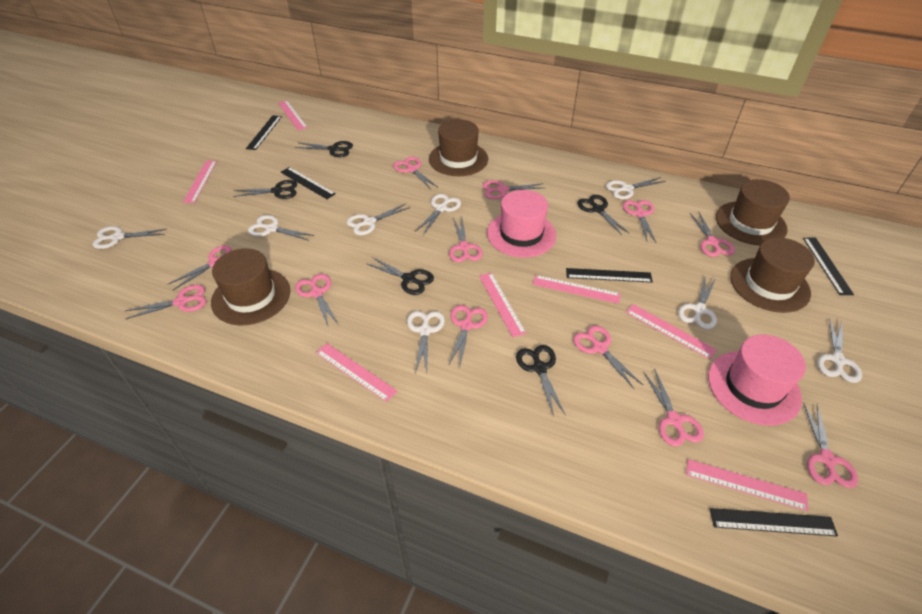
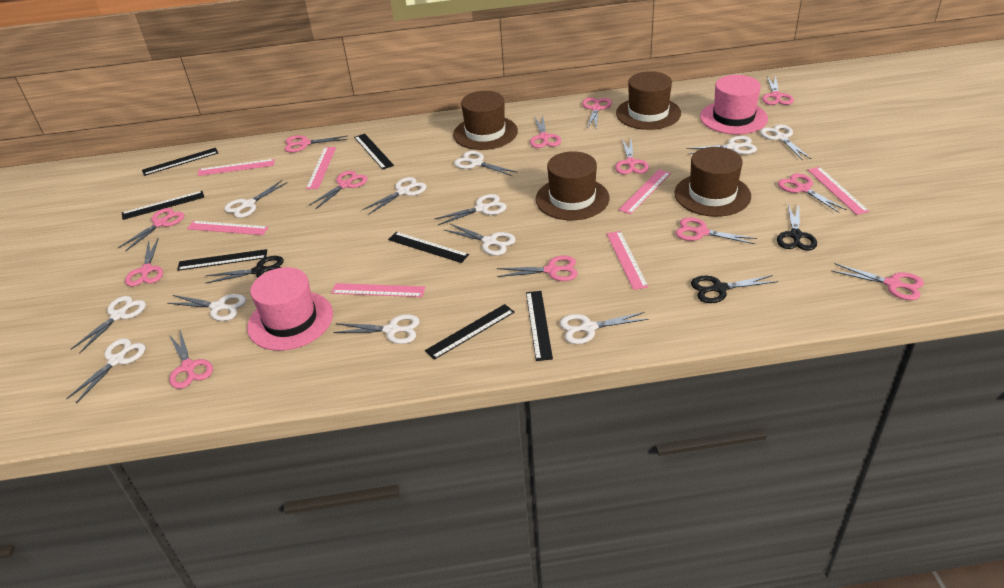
black ruler: [246,115,282,150] [281,167,336,199] [566,268,653,283] [710,508,838,537] [803,238,854,295] = 5 -> [122,191,204,220] [142,148,218,176] [177,249,267,271] [354,134,394,169] [388,232,469,263] [425,304,515,360] [526,291,553,361] = 7
black scissors: [233,180,297,199] [295,141,353,157] [366,257,434,295] [516,345,565,417] [577,195,629,235] = 5 -> [205,256,284,284] [691,275,778,303] [777,204,817,251] = 3
pink scissors: [125,285,206,319] [167,245,232,290] [295,274,339,326] [393,157,438,189] [448,305,488,369] [449,218,483,262] [482,180,544,199] [573,325,643,389] [623,200,656,242] [643,369,704,447] [690,212,735,257] [803,403,858,488] = 12 -> [118,208,184,252] [125,238,163,286] [169,330,213,389] [284,135,348,152] [308,171,367,210] [497,256,578,281] [530,114,561,148] [582,97,612,129] [615,139,649,174] [675,217,757,244] [762,75,794,105] [778,173,847,213] [832,263,924,300] = 13
white scissors: [93,226,167,249] [248,215,314,241] [347,204,411,235] [407,311,445,373] [415,194,461,235] [606,177,666,199] [678,275,717,329] [817,318,862,383] = 8 -> [66,338,145,403] [71,296,146,353] [167,294,246,321] [224,180,288,218] [333,314,420,344] [362,177,427,214] [435,194,506,225] [444,224,516,256] [454,151,518,176] [560,312,648,344] [686,136,757,154] [760,125,811,160] = 12

